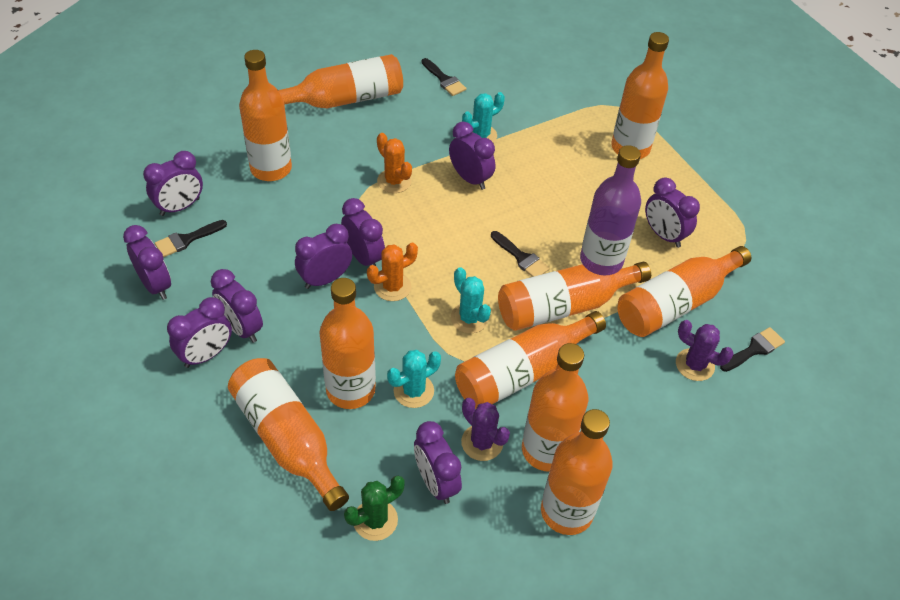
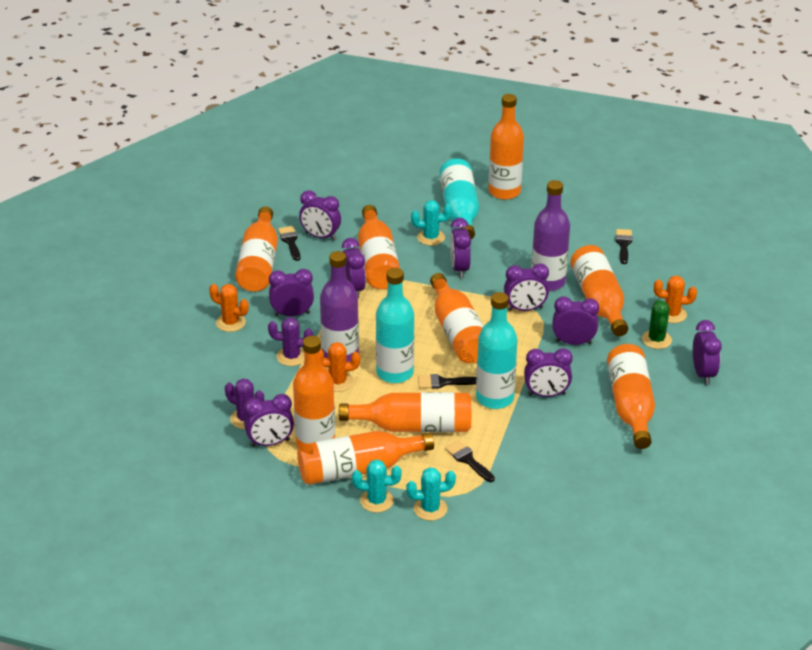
orange bottle: [228,358,349,511] [239,50,292,181] [277,54,403,108] [320,278,376,409] [455,311,606,409] [498,262,651,331] [522,343,588,472] [541,409,613,535] [611,32,669,159] [617,246,751,337] = 10 -> [235,206,278,292] [293,336,335,448] [297,431,434,485] [339,392,471,432] [358,205,400,289] [430,273,484,364] [488,94,524,200] [570,245,628,336] [607,344,655,449] = 9
orange cactus: [367,242,418,301] [377,133,412,193] = 2 -> [209,284,249,332] [320,342,360,392] [654,276,697,323] = 3
purple bottle: [580,145,641,270] = 1 -> [320,251,359,362] [531,180,570,291] = 2
turquoise bottle: none = 0 -> [376,268,414,383] [439,158,479,239] [476,292,518,409] = 3

